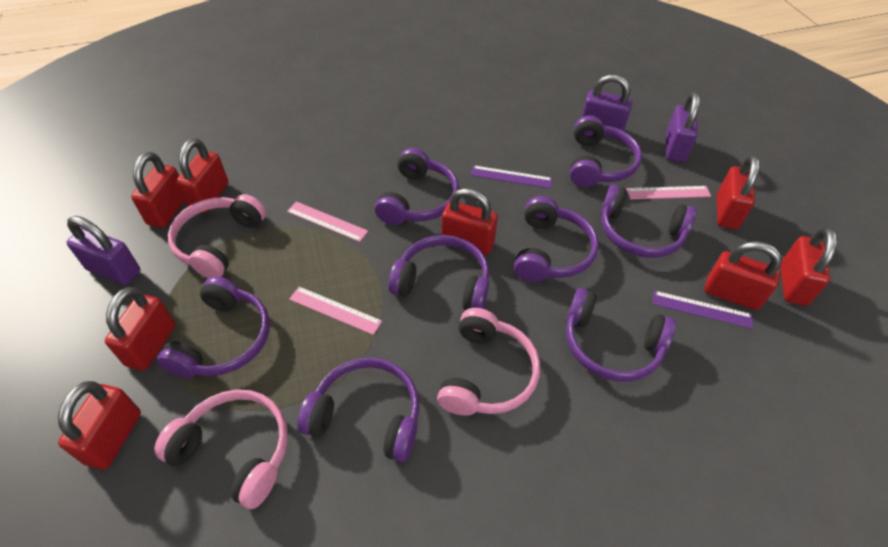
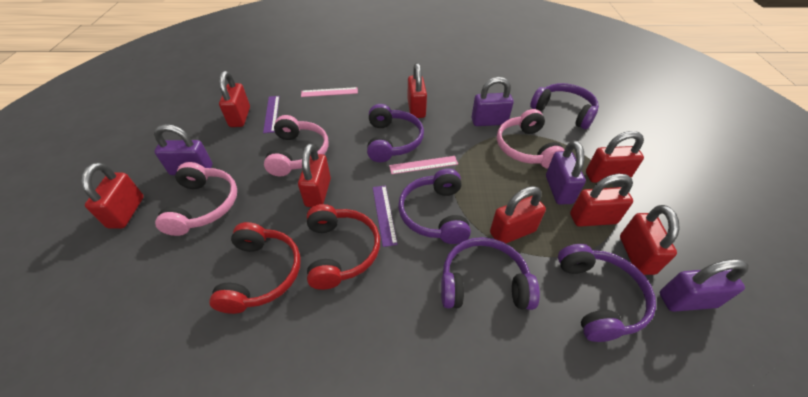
pink ruler: [287,202,368,242] [289,287,382,335] [626,186,711,199] = 3 -> [301,87,358,97] [389,156,458,174] = 2
purple headphones: [157,276,270,379] [297,357,420,462] [375,148,459,225] [389,235,489,311] [514,196,599,282] [566,288,676,382] [570,115,642,187] [601,185,697,258] = 8 -> [367,104,424,162] [398,168,471,244] [441,237,540,310] [530,83,599,129] [558,244,656,342] = 5
purple padlock: [67,216,140,285] [582,74,632,131] [666,92,700,162] = 3 -> [154,124,212,175] [472,77,514,126] [546,141,586,204] [660,259,749,312] = 4
red headphones: none = 0 -> [209,222,301,314] [307,204,380,290] = 2

